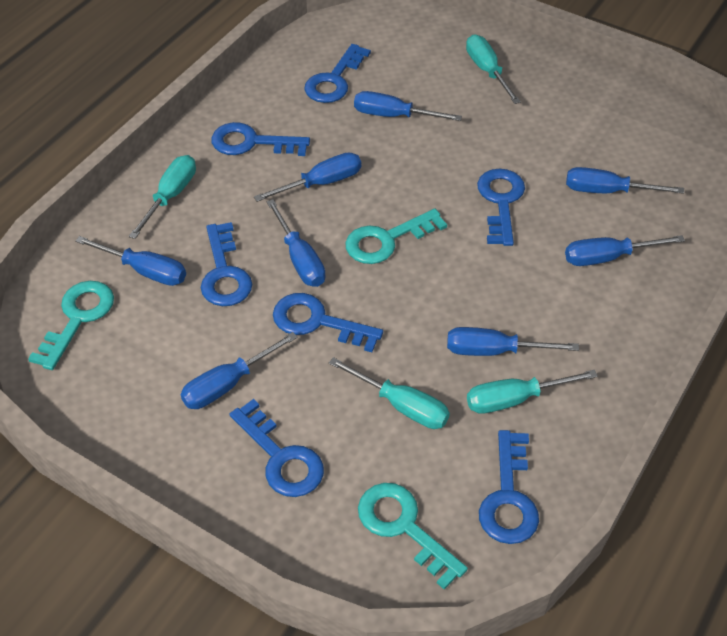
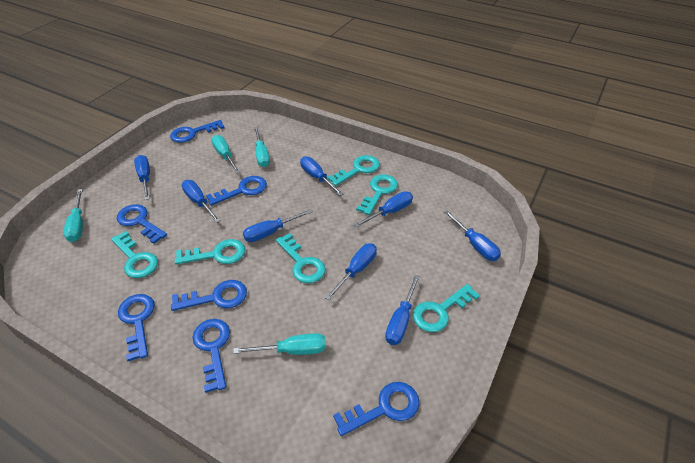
turquoise key: [28,281,114,370] [346,209,447,264] [358,483,468,589] = 3 -> [111,231,158,278] [175,239,245,264] [276,233,325,283] [327,155,380,186] [356,174,398,215] [413,284,480,332] = 6

